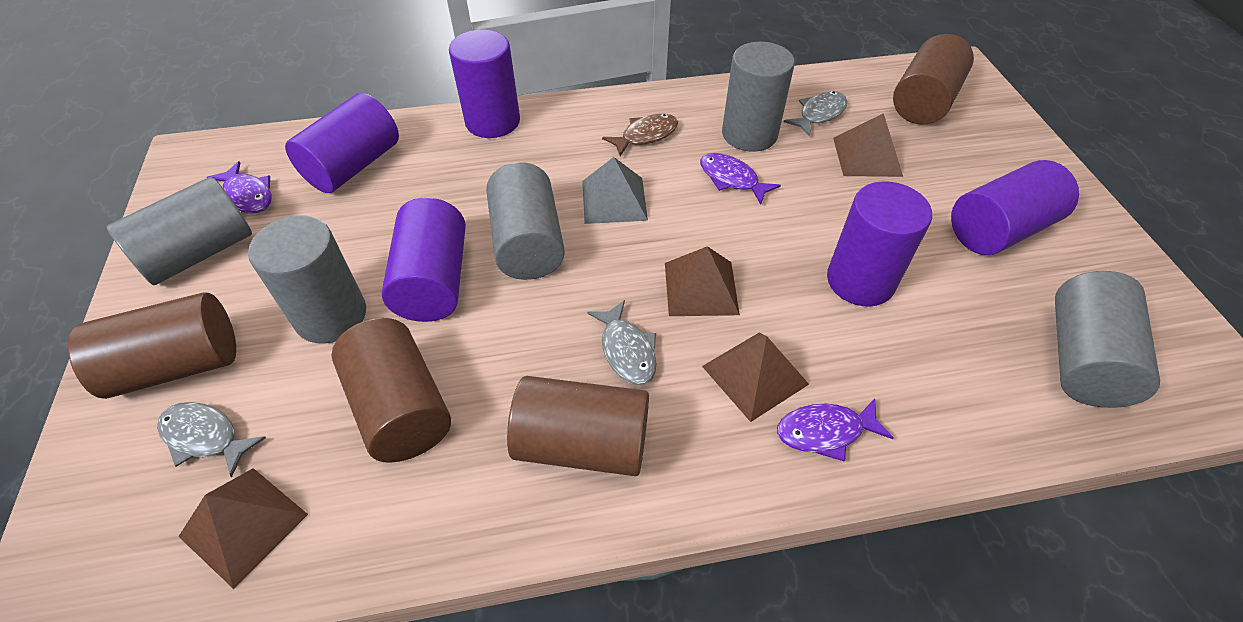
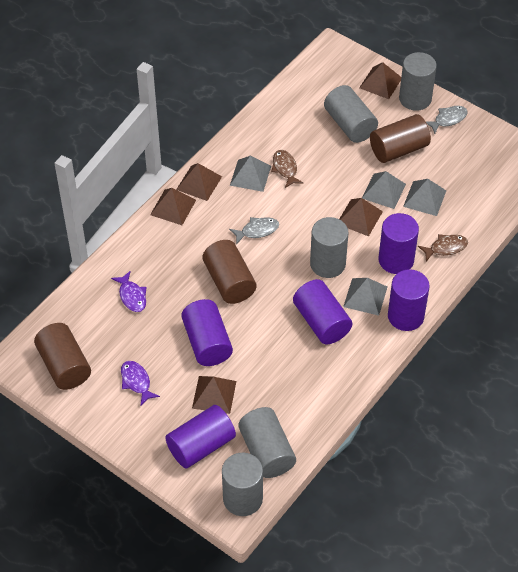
brown cylinder: [68,292,236,399] [331,318,451,463] [507,376,649,476] [893,34,974,125] = 4 -> [34,323,91,390] [203,240,256,304] [370,114,431,163] = 3
brown fish: [602,114,678,156] = 1 -> [271,150,304,188] [418,234,468,261] = 2
brown pyramid: [178,468,308,589] [665,246,740,316] [702,333,809,422] [833,113,903,177] = 4 -> [150,188,196,225] [176,163,222,201] [192,376,236,414] [339,198,383,236] [359,62,401,99] = 5
grey fish: [157,402,266,477] [587,300,657,385] [784,91,847,137] = 3 -> [229,217,279,245] [425,106,468,134] = 2
grey pyramid: [582,157,648,224] = 1 -> [230,156,271,192] [343,278,387,316] [362,171,406,209] [403,179,446,216] = 4
purple fish: [207,161,272,213] [700,153,781,205] [777,398,893,462] = 3 -> [111,271,146,312] [121,361,160,406] = 2

